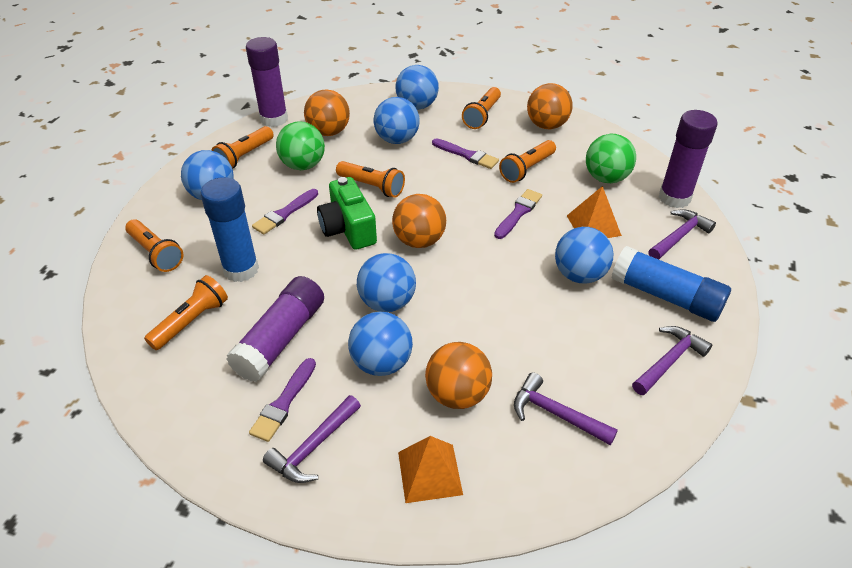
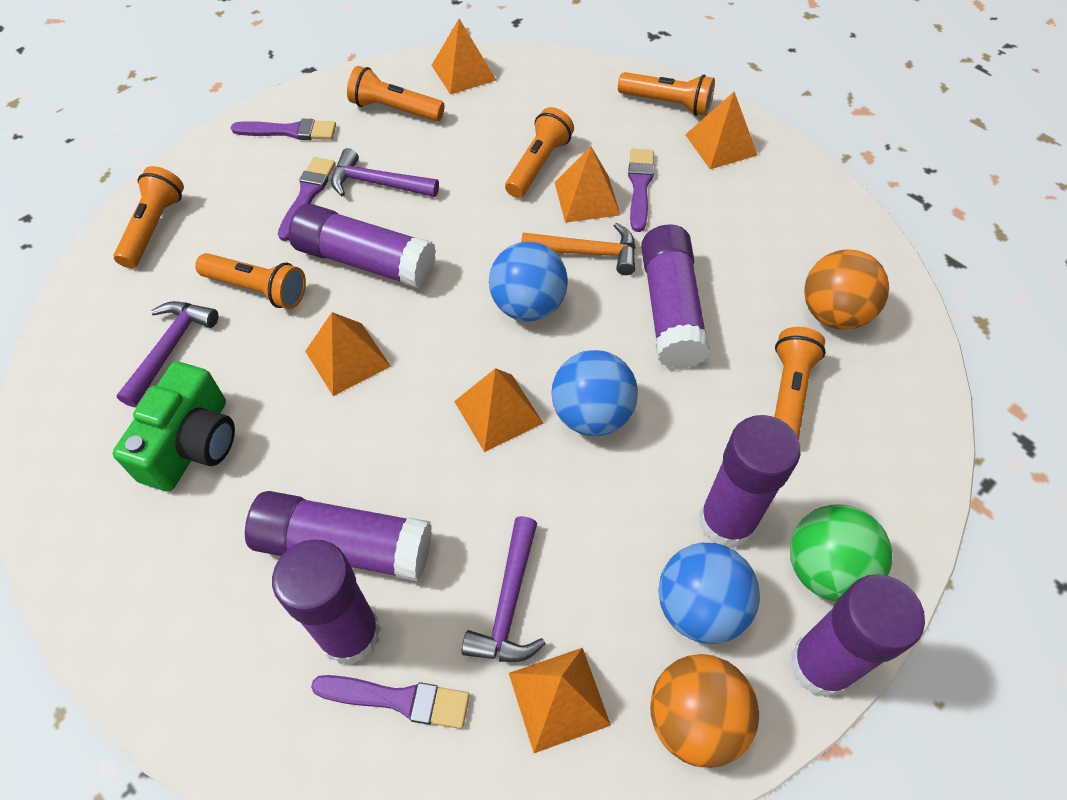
blue ball: [181,150,234,200] [348,312,413,376] [357,253,416,312] [374,97,419,144] [395,65,439,110] [555,227,613,284] = 6 -> [489,242,568,322] [551,350,638,436] [658,543,760,644] = 3
blue glue stick: [200,177,259,282] [611,246,731,322] = 2 -> none = 0
green ball: [276,121,325,170] [586,134,636,183] = 2 -> [790,504,893,602] = 1
orange ball: [304,89,350,136] [392,194,446,248] [425,342,492,409] [527,83,573,129] = 4 -> [650,654,759,768] [804,249,889,330] = 2
orange hammer: none = 0 -> [521,223,636,275] = 1
orange pyramid: [398,436,463,503] [567,186,622,238] = 2 -> [305,312,391,396] [431,19,496,95] [454,368,543,452] [509,648,611,753] [555,147,620,223] [685,92,757,169] = 6
purple glue stick: [226,276,324,382] [246,37,288,127] [659,110,718,208] = 3 -> [245,491,432,581] [272,539,381,665] [289,203,436,289] [641,225,710,369] [699,415,801,549] [790,574,925,698] = 6
purple hammer: [263,395,361,483] [514,372,618,445] [632,326,712,395] [648,209,716,259] = 4 -> [116,301,219,407] [331,148,439,197] [462,516,546,662] = 3

